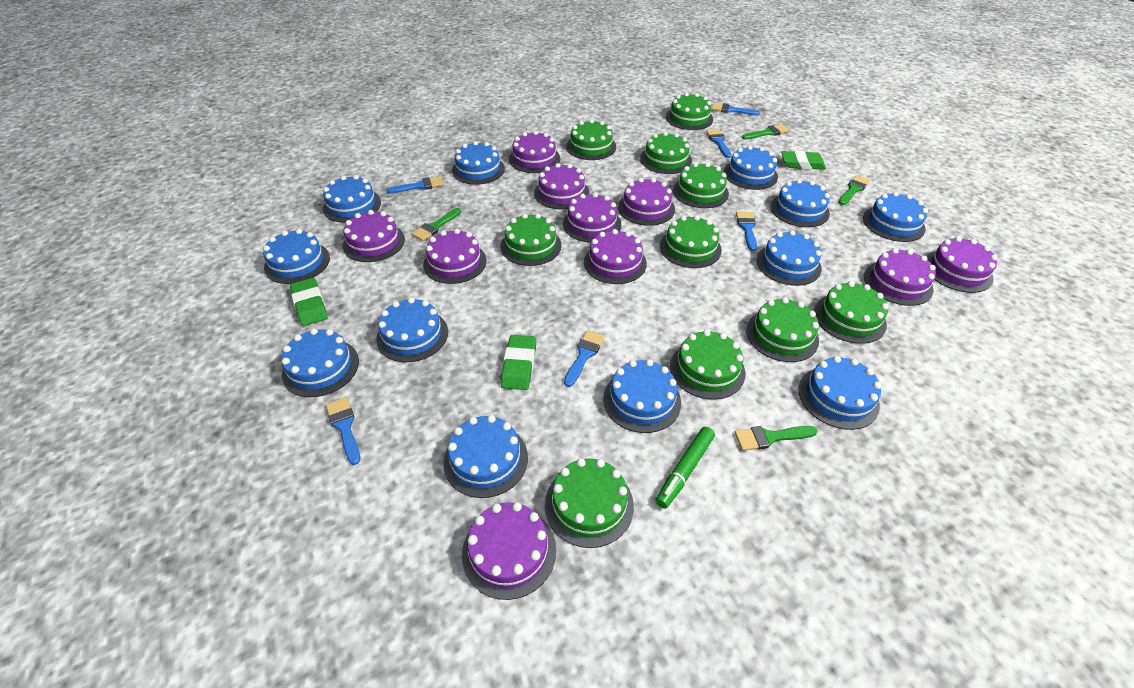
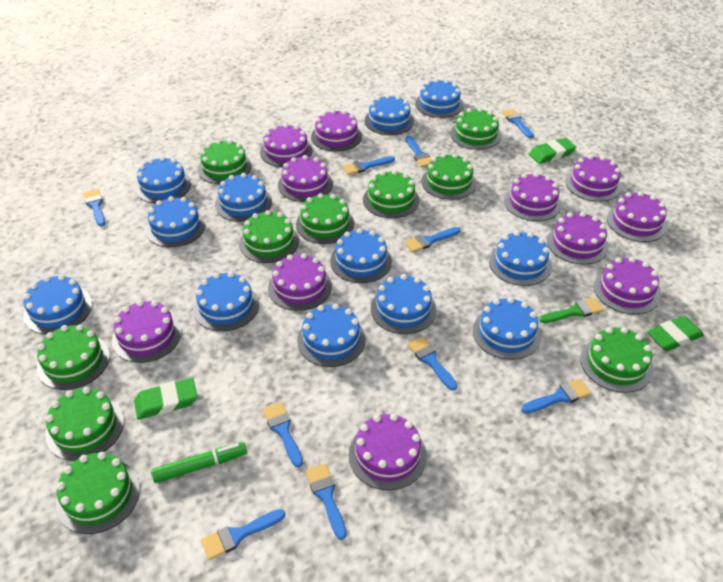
blue brush: [326,397,360,465] [386,176,443,194] [564,330,605,387] [706,129,731,158] [712,103,760,115] [736,211,757,251] = 6 -> [83,189,105,226] [201,509,285,560] [263,402,303,468] [305,463,347,540] [342,156,395,175] [404,227,461,253] [406,136,431,167] [408,336,457,391] [502,109,534,138] [521,379,591,413] = 10
green brush: [412,208,461,241] [735,426,818,451] [742,124,789,139] [839,175,870,205] = 4 -> [539,298,604,323] = 1
purple cake: [343,210,405,262] [423,229,487,284] [462,502,556,600] [509,131,560,173] [534,163,589,209] [563,192,621,243] [584,229,647,284] [618,178,675,226] [864,248,936,306] [926,236,998,293] = 10 -> [112,300,182,363] [260,124,312,167] [268,253,332,311] [278,155,333,202] [311,109,362,152] [349,413,427,490] [504,173,562,221] [547,212,609,265] [565,155,622,202] [594,257,660,314] [607,191,667,242] = 11

